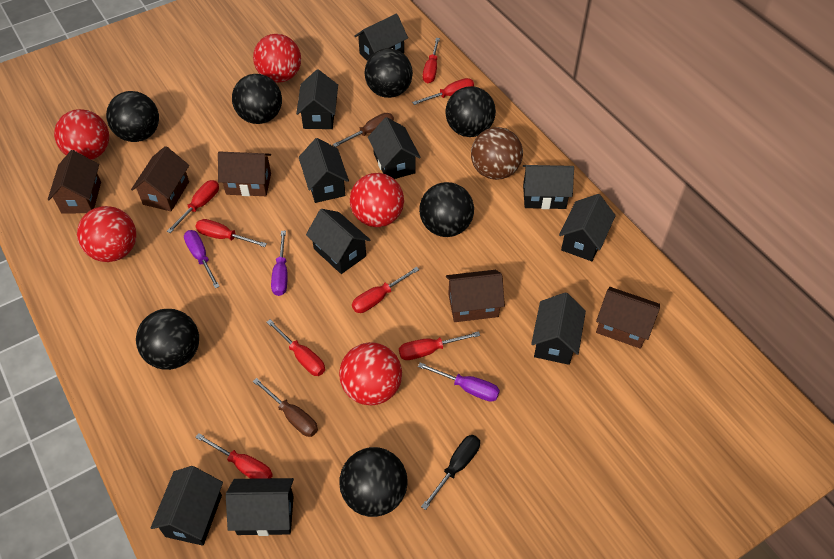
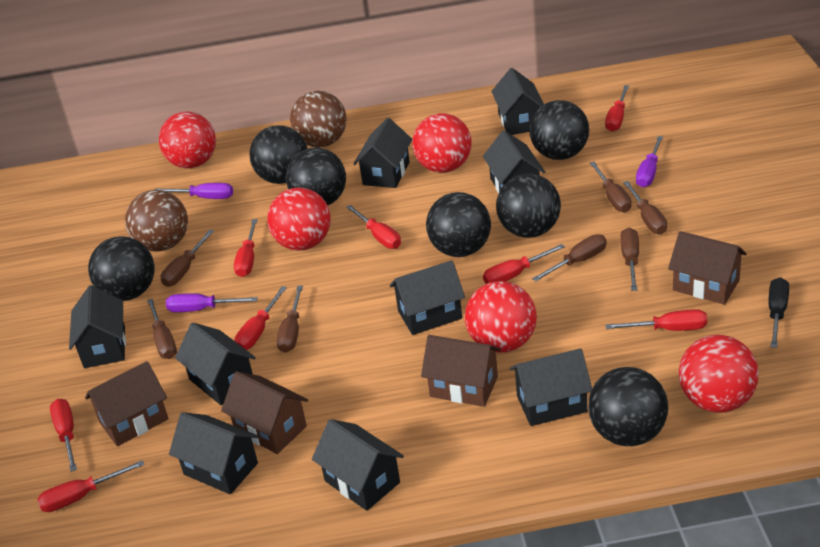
black house: [151,466,223,546] [226,478,294,536] [296,69,338,129] [299,138,349,203] [306,209,370,274] [354,13,408,61] [368,117,421,179] [523,165,574,209] [531,293,586,365] [559,194,616,261] = 10 -> [69,285,126,368] [169,412,259,494] [175,323,256,405] [312,419,404,511] [354,118,412,188] [390,260,465,335] [483,130,545,193] [491,68,544,135] [510,348,592,426] = 9
brown ball: [471,127,523,180] = 1 -> [125,190,188,252] [290,91,347,148] = 2
brown house: [48,150,101,214] [131,146,189,211] [218,152,271,196] [446,270,505,322] [596,287,660,349] = 5 -> [85,361,169,446] [221,371,308,454] [421,335,501,407] [668,231,747,305] = 4
brown screwdriver: [253,378,318,437] [333,113,394,147] = 2 -> [147,299,177,359] [161,230,214,287] [276,286,303,353] [532,234,607,281] [590,162,631,212] [620,228,639,291] [623,181,667,234] = 7

